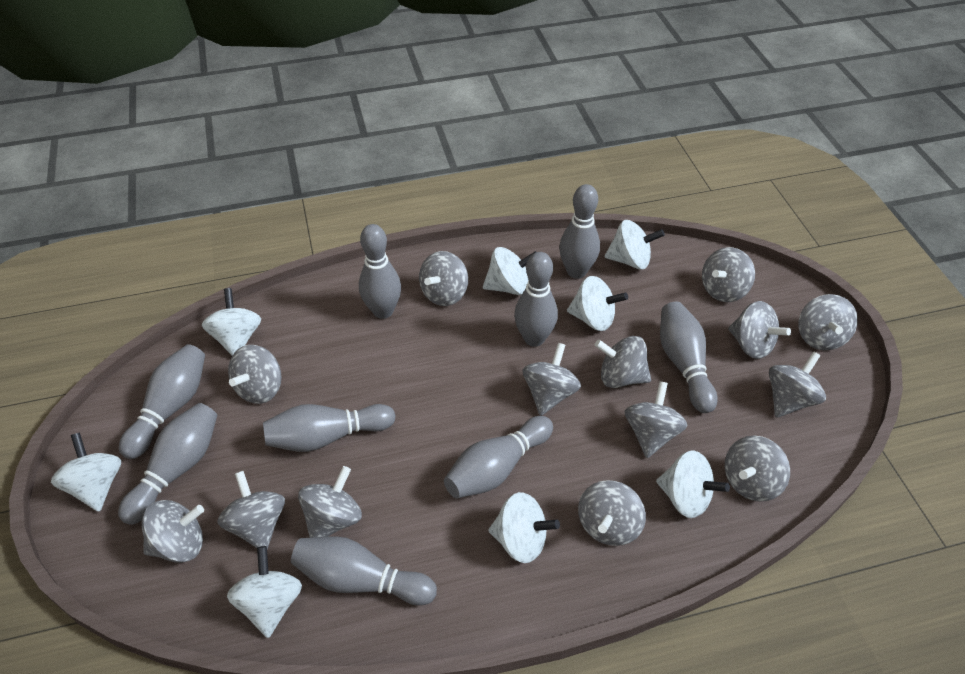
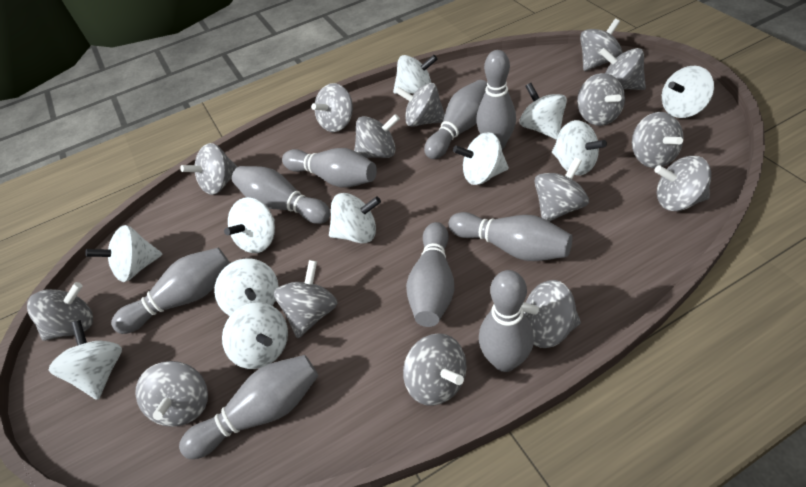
grey spinning top: [142,500,204,563] [217,471,285,549] [228,345,282,404] [298,466,362,538] [419,251,468,306] [522,343,581,416] [578,480,646,546] [595,336,651,388] [624,381,688,458] [702,247,755,302] [725,436,790,502] [728,301,791,359] [769,351,826,417] [798,294,858,350] = 14 -> [27,282,93,341] [135,361,208,427] [180,143,237,195] [274,260,338,338] [311,83,353,132] [354,114,400,158] [395,83,445,127] [403,333,466,406] [522,280,581,348] [534,158,589,222] [577,73,625,126] [580,19,622,71] [599,48,646,90] [632,112,683,168] [654,156,711,211] = 15
white spinning top: [51,433,121,512] [202,288,261,356] [227,546,302,638] [483,247,536,295] [488,492,560,563] [567,276,628,331] [605,220,665,270] [656,451,730,518] = 8 -> [49,320,122,400] [86,225,162,282] [214,258,279,316] [222,302,288,369] [224,197,275,253] [329,193,381,244] [393,55,438,94] [453,132,509,185] [519,83,567,140] [552,120,607,175] [662,66,714,118] = 11

